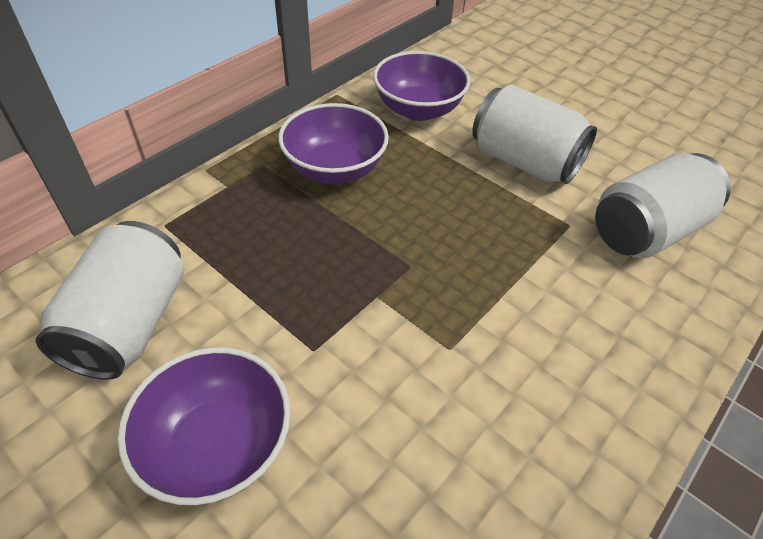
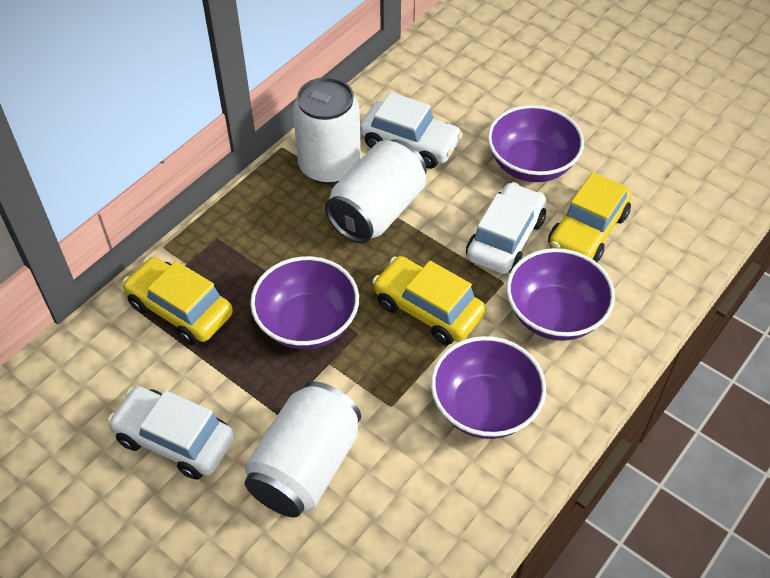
purple bowl: [118,347,291,505] [278,103,389,184] [373,51,470,121] = 3 -> [250,256,359,349] [431,336,546,439] [488,105,584,182] [507,248,615,341] = 4
white car: none = 0 -> [107,386,234,480] [360,92,463,169] [466,182,546,274] = 3
yellow car: none = 0 -> [122,257,233,345] [372,256,486,345] [548,172,632,262] = 3

